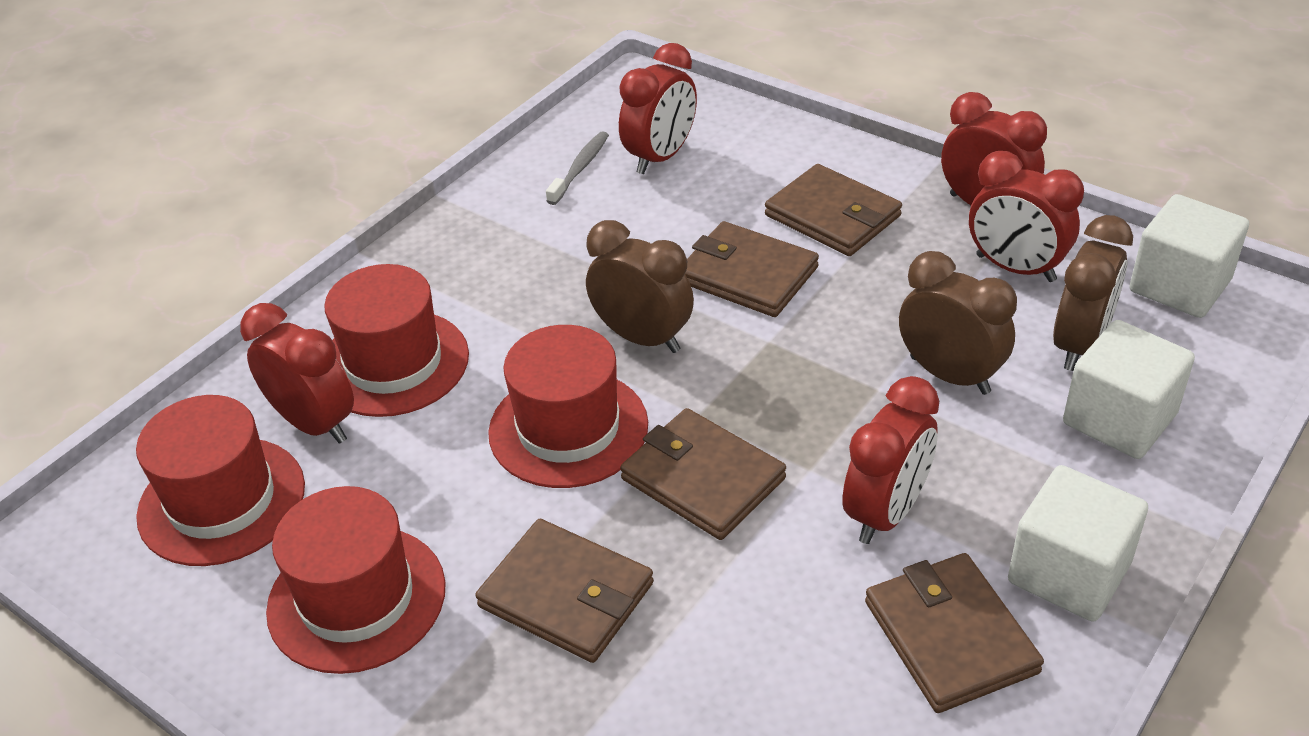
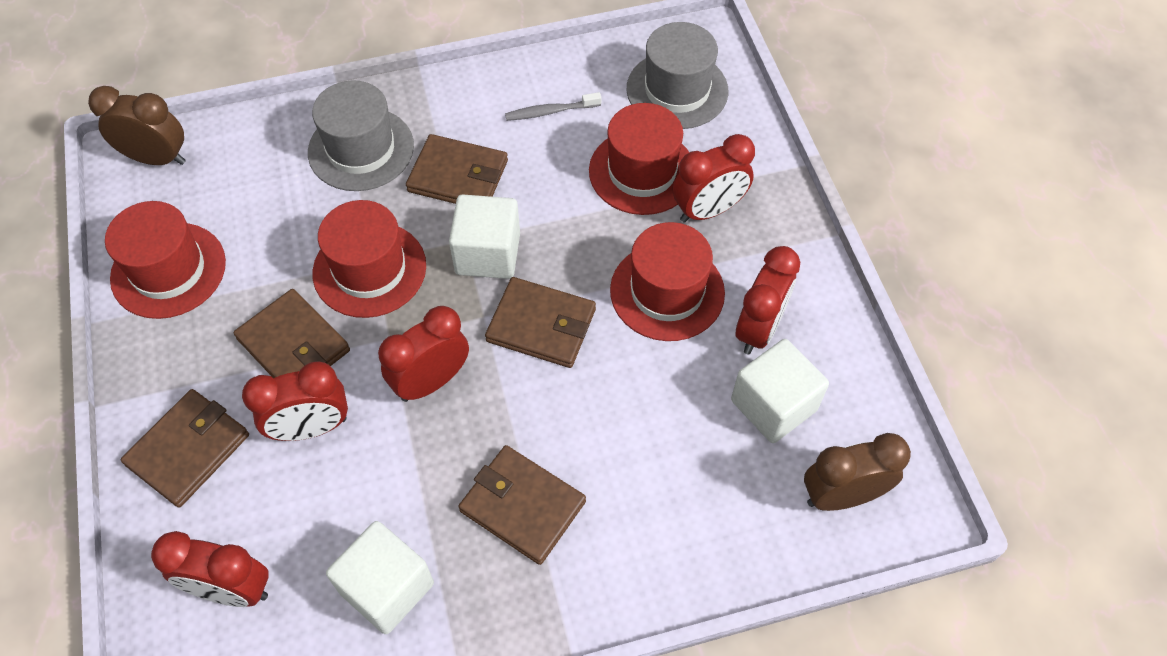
brown clock: [586,220,694,353] [899,251,1017,395] [1053,215,1133,371] = 3 -> [88,86,186,165] [804,433,911,511] = 2
grey hat: none = 0 -> [308,80,414,191] [627,22,728,129] = 2

